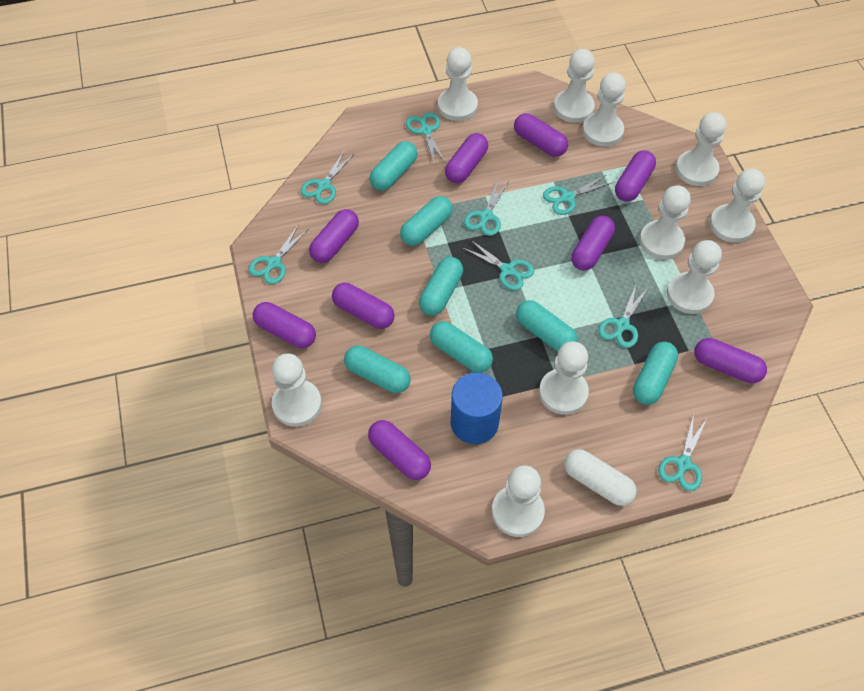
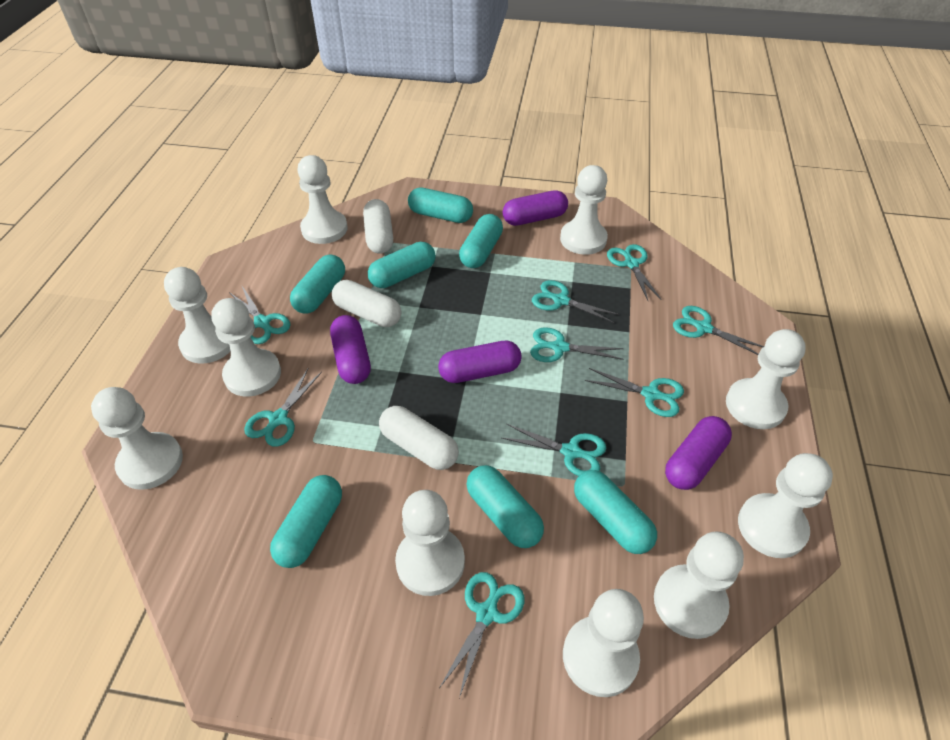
blue cylinder: [451,373,503,444] = 1 -> none = 0
purple capsule: [252,302,316,348] [309,209,359,263] [332,283,395,329] [368,420,431,480] [445,133,488,183] [514,113,568,157] [571,216,615,270] [615,150,656,202] [694,338,767,383] = 9 -> [330,315,371,384] [438,341,522,383] [503,190,568,226] [665,416,732,490] = 4
turquoise scissors: [249,226,308,284] [301,150,355,204] [406,112,446,166] [463,240,534,291] [464,179,508,236] [543,175,613,215] [599,284,648,348] [658,413,707,491] = 8 -> [229,286,290,344] [244,369,322,447] [440,572,525,698] [502,424,606,476] [530,327,624,362] [532,280,620,323] [585,368,684,417] [607,244,662,300] [673,306,764,355] = 9
white capsule: [564,449,637,506] = 1 -> [332,280,401,327] [363,199,393,254] [379,406,459,470] = 3

